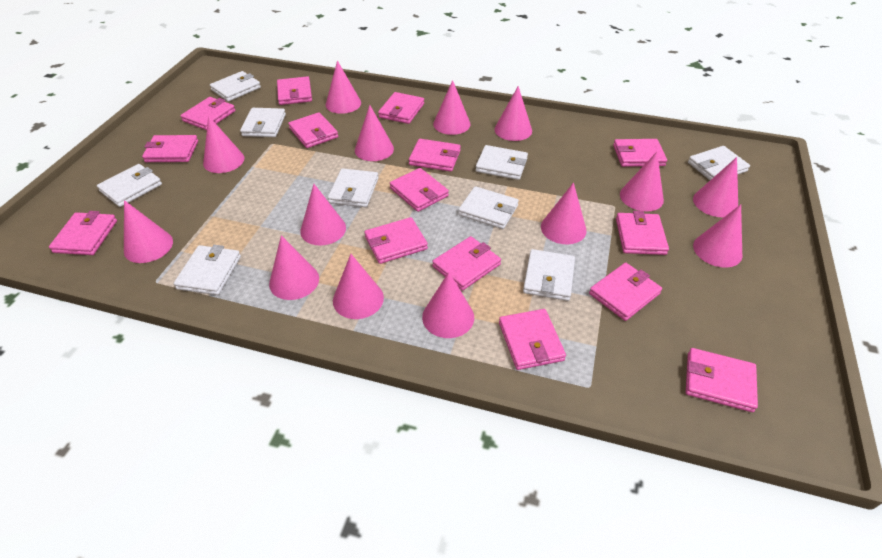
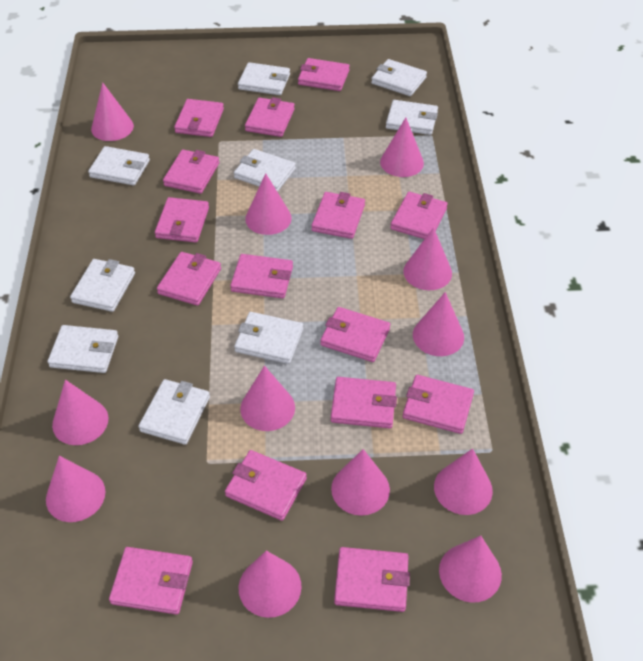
pink cone: [124,200,173,263] [203,116,244,173] [269,235,319,300] [300,184,346,245] [326,60,361,114] [333,254,384,319] [355,105,394,161] [422,272,474,338] [433,80,470,135] [495,86,532,141] [541,182,587,244] [620,152,664,211] [693,157,738,217] [693,204,742,268] = 14 -> [46,456,105,522] [52,380,108,445] [91,82,134,141] [239,551,301,618] [240,366,295,431] [245,173,292,235] [331,449,390,516] [380,118,424,177] [403,227,452,290] [413,292,464,356] [434,448,493,515] [439,536,502,603] = 12

